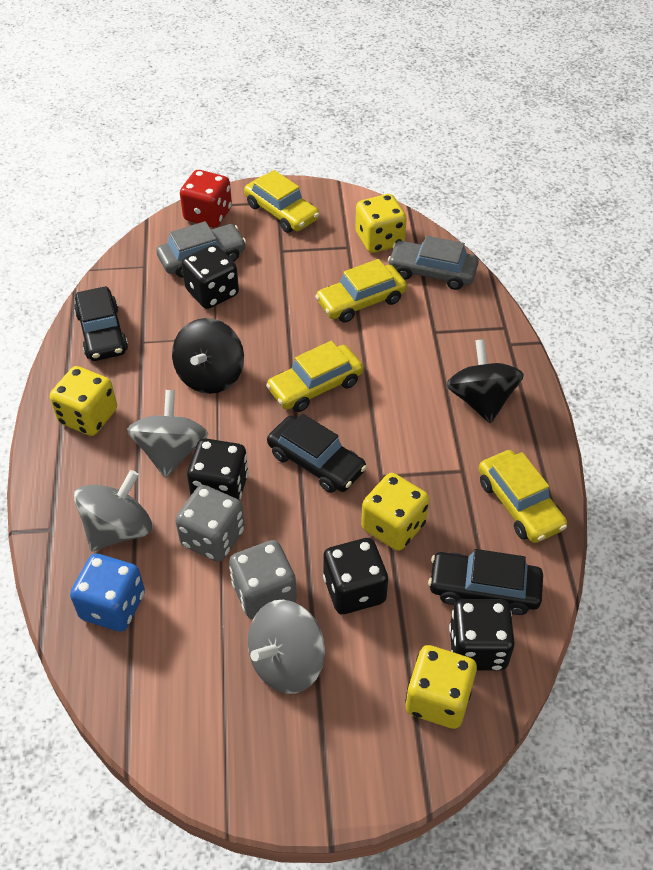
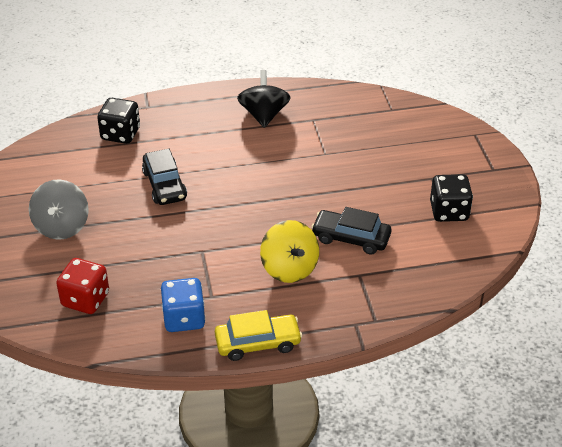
black car: [74,286,128,361] [267,414,367,493] [428,549,543,615] = 3 -> [142,149,187,205] [311,207,391,255] = 2
black dice: [182,245,239,309] [187,438,248,501] [323,538,388,614] [449,599,515,671] = 4 -> [97,98,140,144] [430,174,473,222] = 2
black spinning top: [172,318,244,394] [446,339,524,423] = 2 -> [237,70,291,128] = 1
grey car: [156,221,246,278] [388,236,479,290] = 2 -> none = 0
grey dice: [175,485,245,562] [229,540,297,619] = 2 -> none = 0
grey spinning top: [74,470,152,551] [127,390,208,478] [248,600,325,694] = 3 -> [29,179,89,240] = 1
yellow car: [244,170,319,233] [266,341,363,412] [315,259,407,323] [479,450,567,543] = 4 -> [215,310,302,361] = 1
yellow dice: [50,366,117,436] [356,194,407,253] [361,473,430,551] [405,645,477,729] = 4 -> none = 0
yellow spinning top: none = 0 -> [260,220,319,283] = 1

